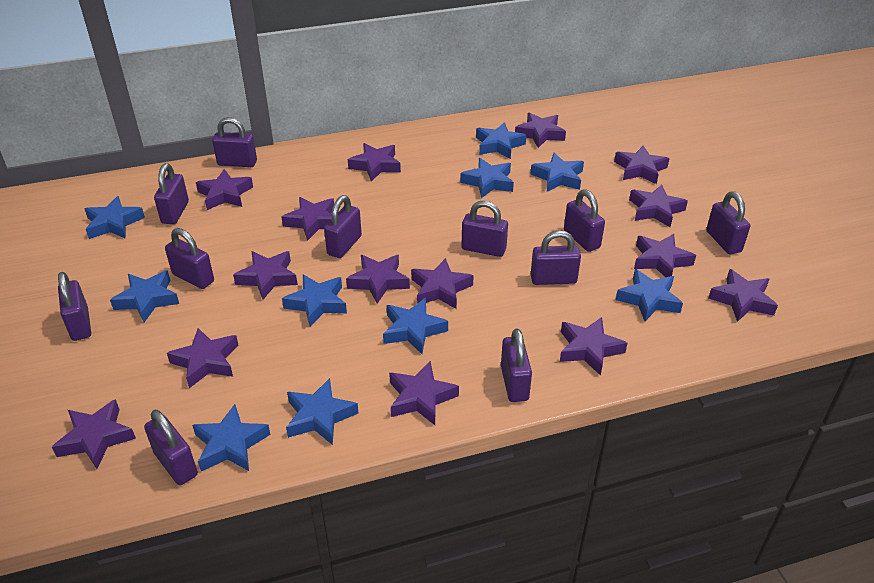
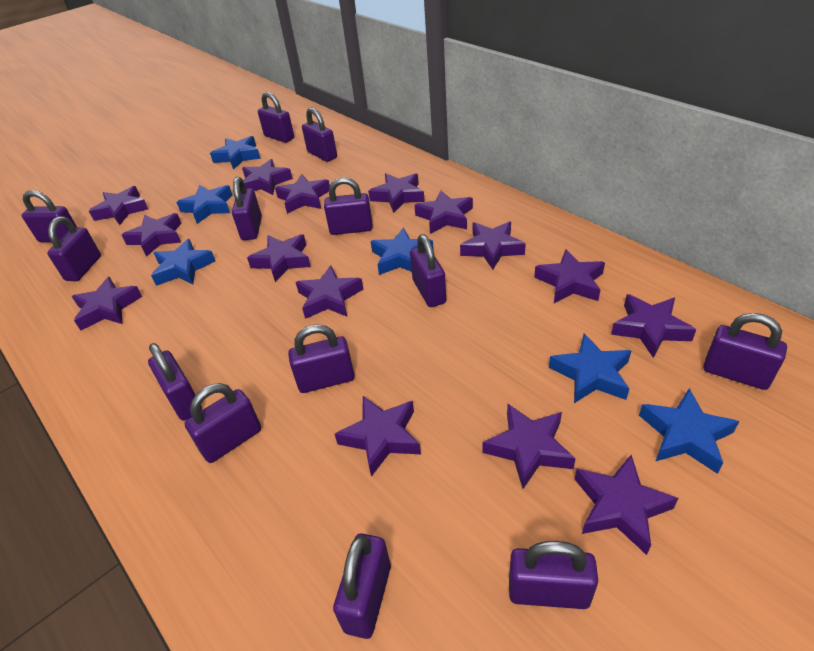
blue star: [85,196,145,239] [110,270,179,322] [192,404,270,471] [282,275,347,327] [286,378,358,445] [383,298,448,354] [460,158,514,198] [476,122,526,159] [531,153,584,192] [616,269,683,321] = 10 -> [151,239,216,286] [176,185,233,224] [210,136,261,170] [370,227,434,275] [549,333,631,403] [639,388,739,474] = 6
purple padlock: [58,272,91,341] [144,410,198,485] [154,163,189,224] [165,228,214,289] [212,117,257,167] [324,195,362,258] [461,201,508,257] [501,328,532,402] [531,230,581,285] [564,189,605,252] [706,191,750,255] = 11 -> [22,190,77,242] [47,217,101,281] [148,343,202,421] [185,383,261,463] [232,177,262,240] [258,92,294,143] [288,324,355,393] [302,107,337,162] [324,177,372,235] [333,533,391,639] [410,234,446,307] [509,541,598,609] [703,313,787,390] = 13

